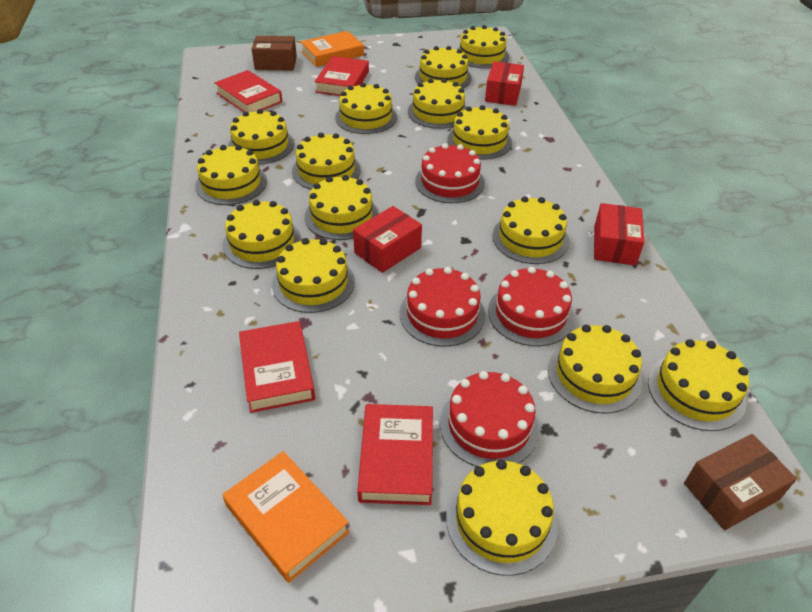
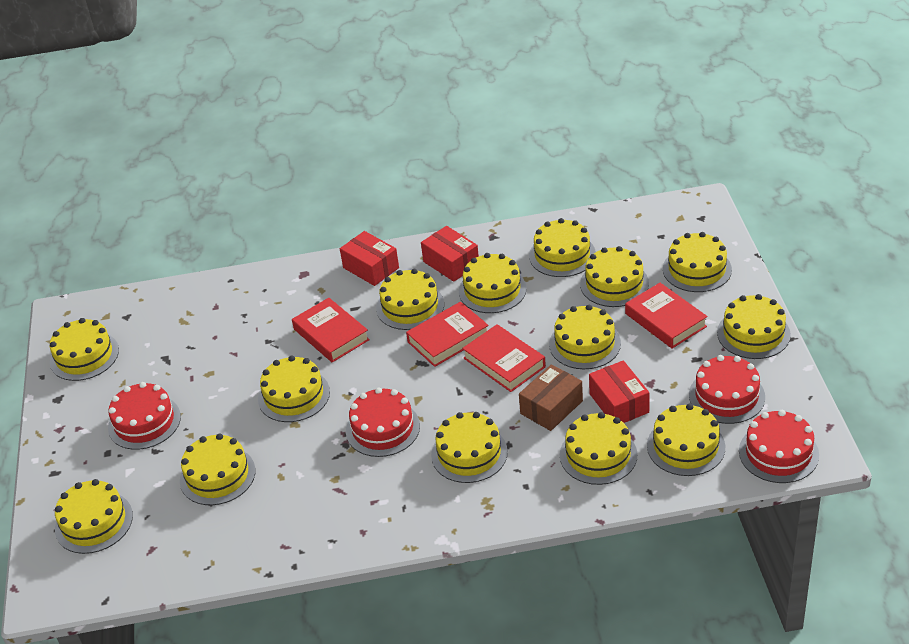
brown box: [252,36,297,70] [684,434,797,530] = 2 -> [519,364,583,431] = 1
orange book: [222,451,350,583] [300,31,364,67] = 2 -> none = 0
yellow cake: [195,145,267,205] [223,200,301,269] [228,109,294,164] [272,238,355,313] [292,133,361,190] [305,175,379,240] [335,83,397,134] [408,78,467,129] [415,46,472,88] [446,459,558,576] [447,105,512,160] [457,25,509,68] [492,196,569,264] [548,325,642,413] [648,339,749,431] = 15 -> [50,318,119,381] [55,479,133,554] [180,433,255,505] [258,355,330,422] [376,269,444,330] [431,412,508,483] [459,253,527,313] [529,218,596,277] [549,305,621,369] [560,412,637,485] [580,246,649,307] [647,404,725,476] [663,232,732,292] [717,294,791,359] = 14

